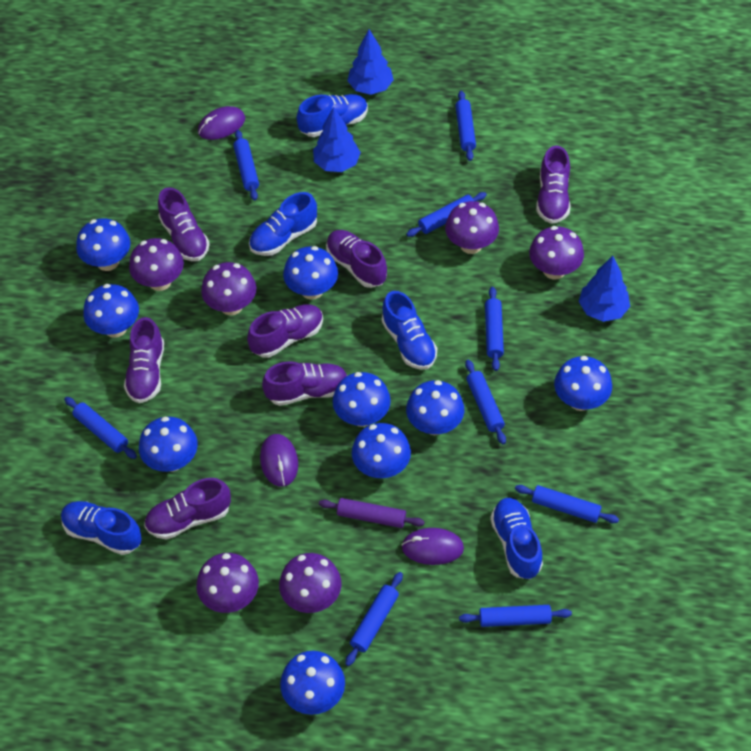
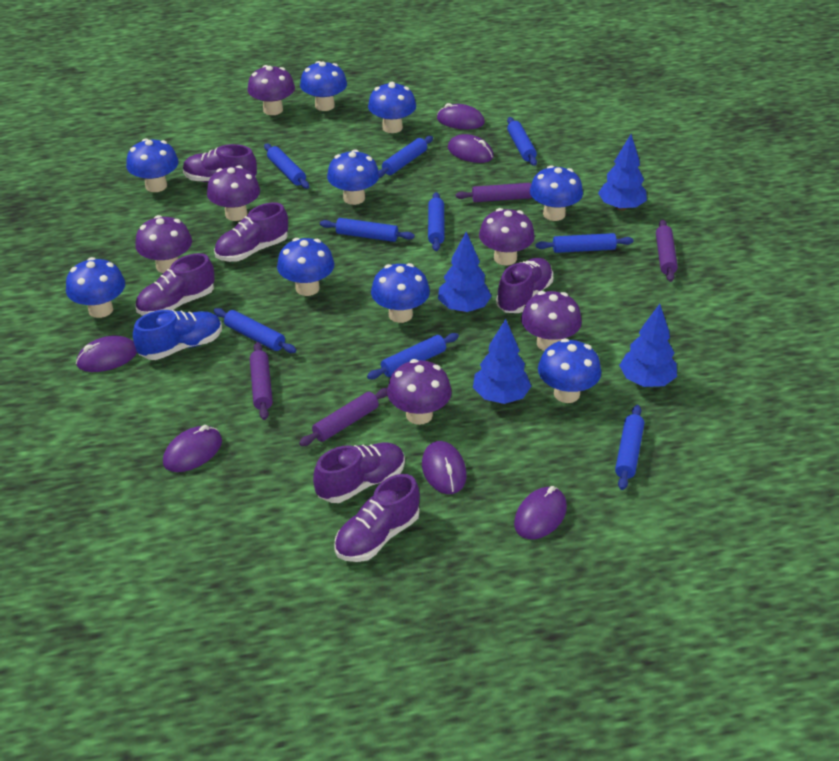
blue shoe: [61,501,142,555] [249,192,317,256] [297,94,368,137] [382,291,437,370] [490,498,543,579] = 5 -> [133,310,222,360] = 1
blue tree: [313,107,361,172] [347,29,394,95] [579,256,630,322] = 3 -> [438,232,492,312] [473,319,531,404] [598,134,647,211] [619,304,677,387] = 4
purple mouse: [198,106,245,140] [260,434,298,487] [401,528,464,565] = 3 -> [76,336,137,372] [163,425,222,472] [422,441,467,494] [437,103,485,129] [448,134,494,163] [514,486,567,539] = 6
purple rolling pin: [319,498,425,528] = 1 -> [250,342,273,420] [299,388,388,446] [456,183,532,202] [656,219,678,282] = 4
purple shoe: [124,317,164,403] [144,478,231,540] [158,187,210,261] [247,304,323,358] [262,361,347,406] [326,230,387,288] [536,146,571,224] = 7 -> [135,253,215,316] [183,144,257,182] [214,202,288,262] [313,442,405,503] [334,474,420,562] [496,258,553,313] = 6

